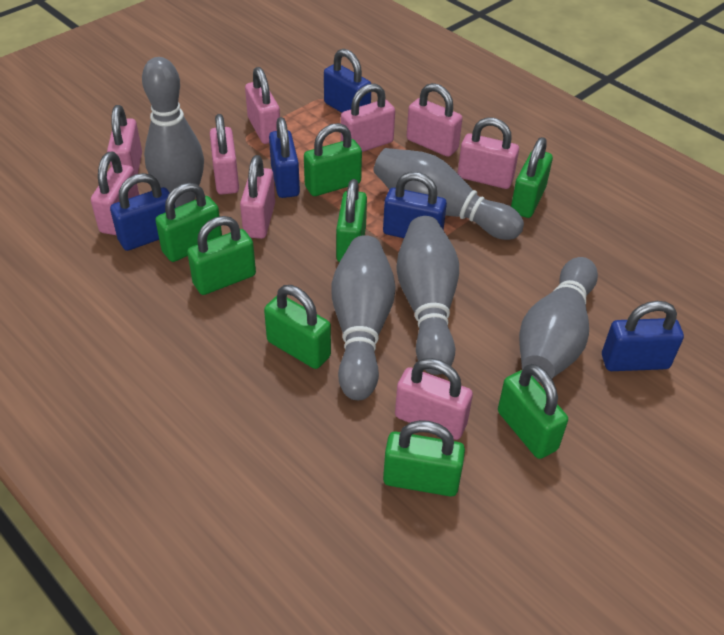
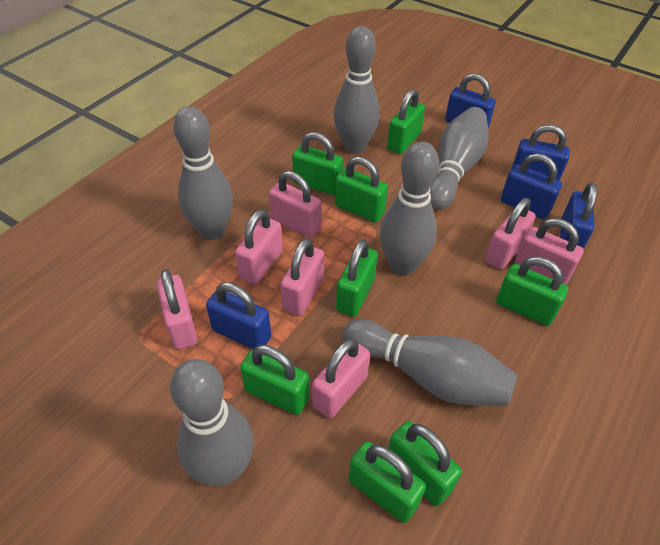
grey bowling pin: [142,57,204,208] [331,235,396,400] [373,148,524,240] [396,216,459,375] [519,257,598,382] = 5 -> [170,359,254,486] [173,106,233,240] [334,26,380,154] [343,319,518,406] [380,142,439,275] [430,107,489,210] = 6
pink padlock: [91,152,139,235] [107,105,142,174] [210,114,239,194] [240,155,275,239] [245,67,280,144] [341,84,395,152] [395,358,473,440] [407,83,463,157] [458,117,519,189] = 9 -> [157,269,197,350] [235,209,283,284] [269,171,321,238] [280,238,324,316] [312,338,370,419] [485,198,536,269] [515,218,584,285] = 7

